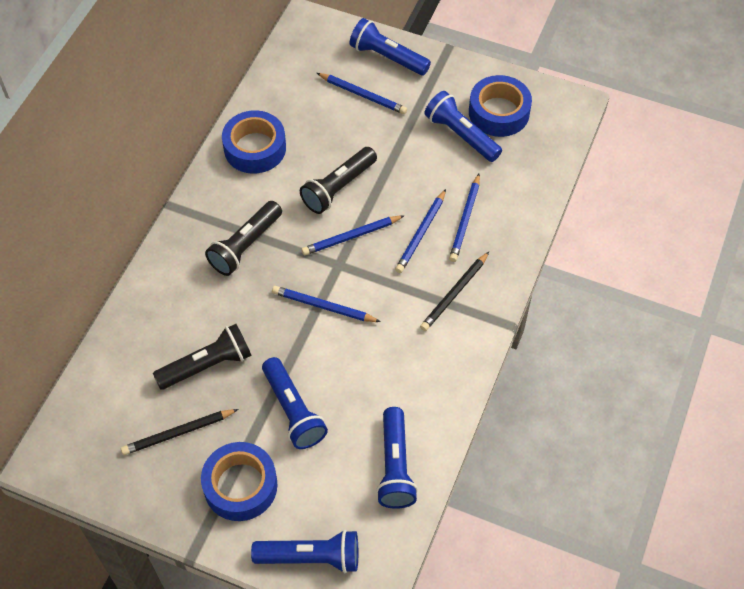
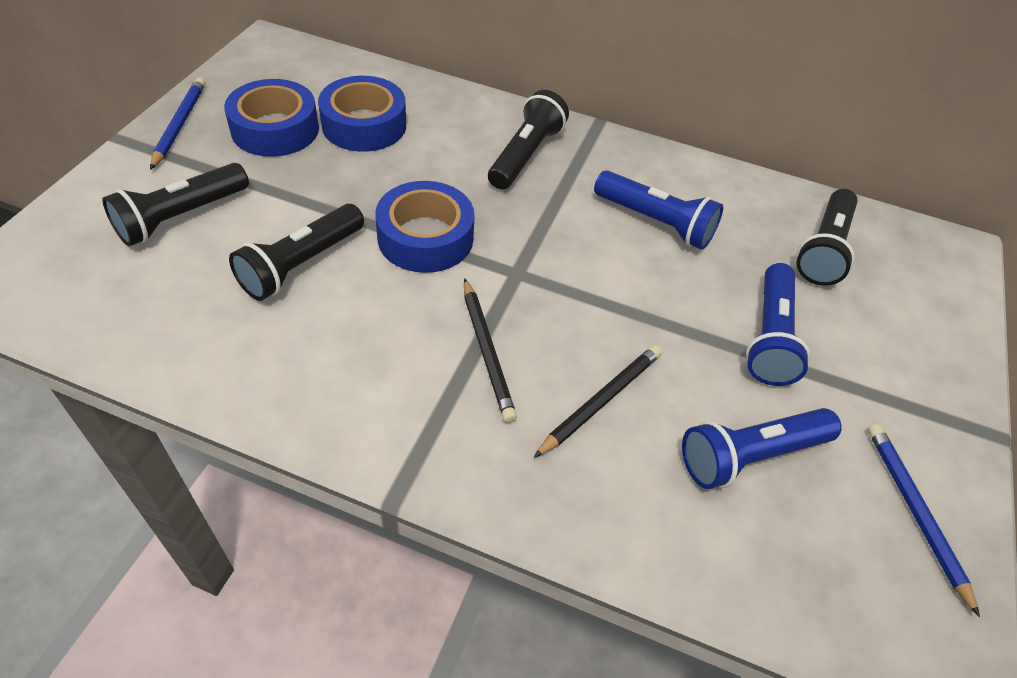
black flashlight: [153,324,252,390] [205,201,282,276] [300,147,377,214] = 3 -> [102,163,249,246] [229,204,364,301] [488,90,569,190] [796,189,858,286] = 4
blue flashlight: [251,530,358,573] [262,357,328,449] [350,18,431,75] [376,407,418,509] [424,91,502,162] = 5 -> [594,171,723,250] [682,408,842,489] [746,263,810,386] = 3
blue pencil: [272,286,381,322] [302,215,405,255] [317,73,407,114] [395,189,446,273] [449,174,480,262] = 5 -> [150,77,205,170] [868,424,980,617] = 2

